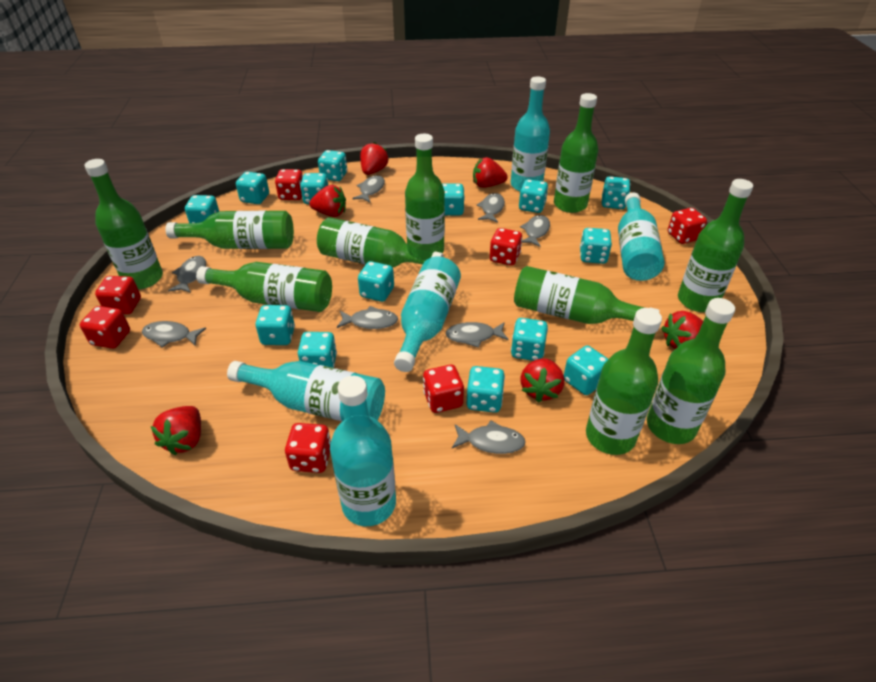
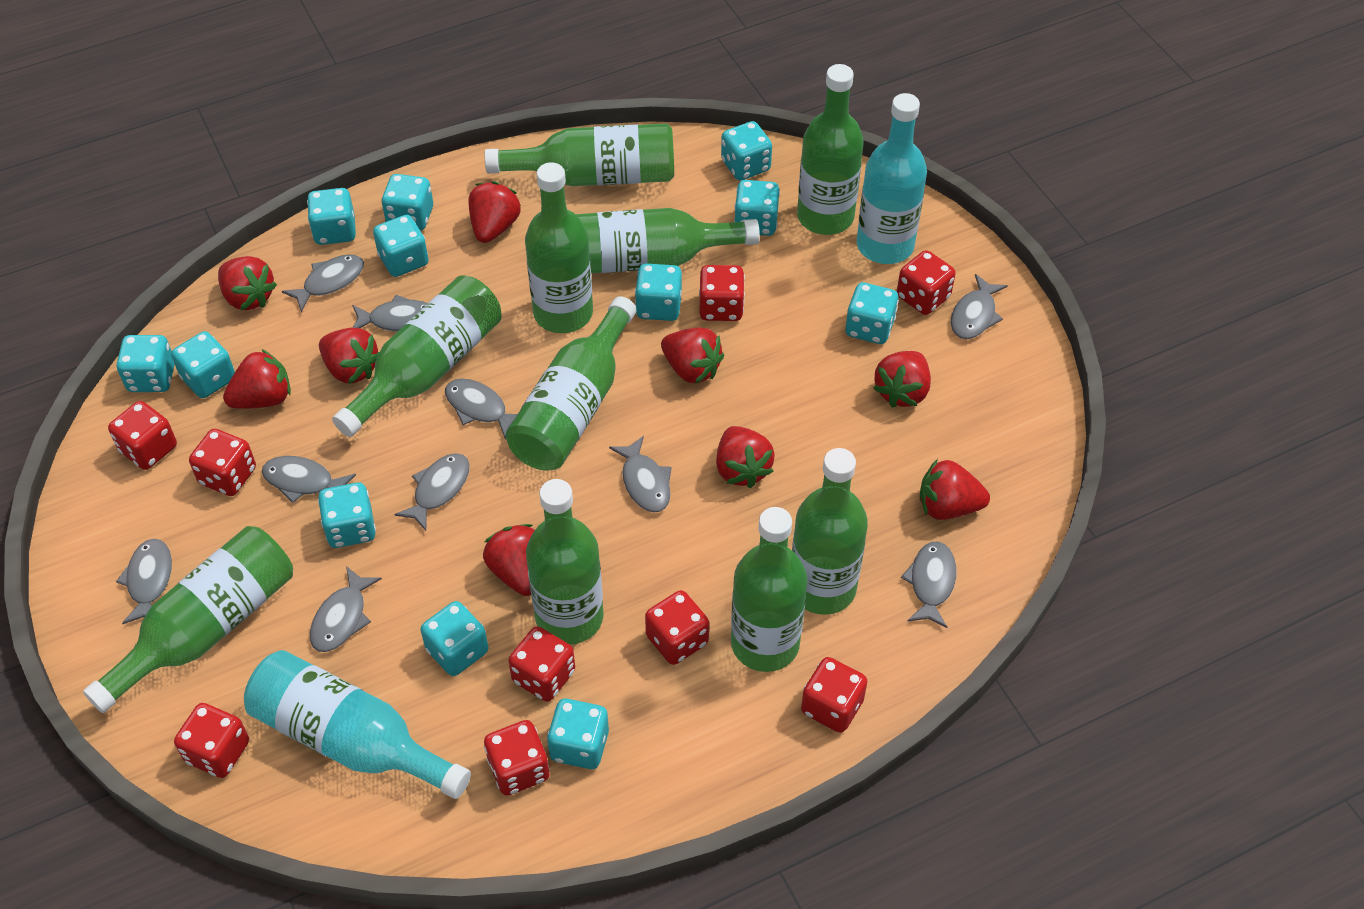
grey fish: [142,321,206,348] [168,256,206,293] [337,306,398,329] [352,175,385,202] [446,322,509,348] [452,420,526,454] [476,193,505,223] [520,215,550,247] = 8 -> [116,539,172,624] [262,456,356,503] [282,254,364,312] [310,566,382,652] [352,295,428,331] [394,453,470,531] [445,379,517,439] [609,436,672,512] [901,542,957,628] [951,274,1008,339] = 10
red dice: [80,306,130,349] [95,276,141,315] [275,169,303,200] [285,423,331,473] [423,365,464,413] [490,228,522,266] [668,208,707,244] = 7 -> [108,401,177,470] [174,703,249,778] [189,429,256,496] [484,720,549,796] [508,626,575,702] [645,590,709,665] [699,265,745,321] [801,657,868,733] [897,250,956,315] = 9
red strawberry: [151,406,201,456] [309,185,346,217] [360,142,389,175] [473,157,508,188] [520,358,564,403] [661,311,703,349] = 6 -> [218,256,277,310] [223,349,291,409] [319,328,380,384] [468,181,521,243] [483,524,535,596] [661,328,724,384] [716,426,774,488] [873,351,931,408] [920,459,990,520] = 9
turquoise bottle: [227,361,385,421] [330,376,396,526] [394,256,461,372] [511,77,550,191] [618,192,664,281] = 5 -> [244,650,471,799] [857,93,927,264] = 2
turquoise dice: [185,195,219,223] [236,172,269,204] [255,305,295,345] [298,332,337,368] [300,173,328,204] [318,150,347,181] [358,261,394,302] [442,184,465,215] [467,366,505,413] [511,318,548,361] [519,179,548,213] [564,346,608,395] [580,228,612,264] [602,176,630,209] = 14 -> [116,335,175,392] [171,331,235,398] [307,188,356,245] [318,482,376,548] [373,215,429,277] [382,174,433,231] [420,601,488,676] [547,698,609,769] [635,263,682,321] [721,121,772,181] [734,180,780,236] [845,282,899,344] = 12

